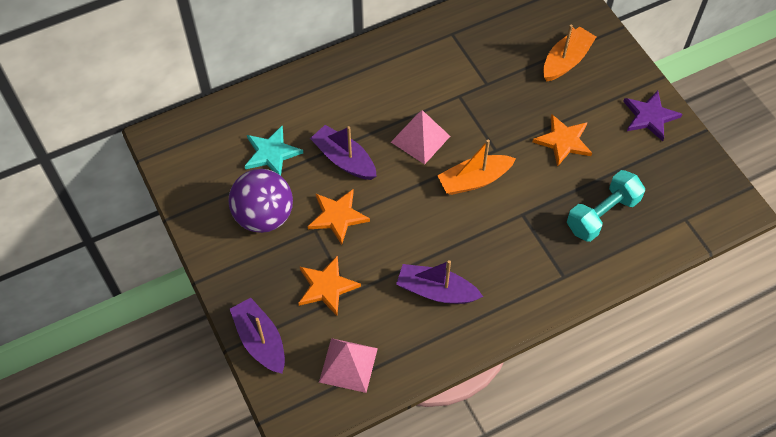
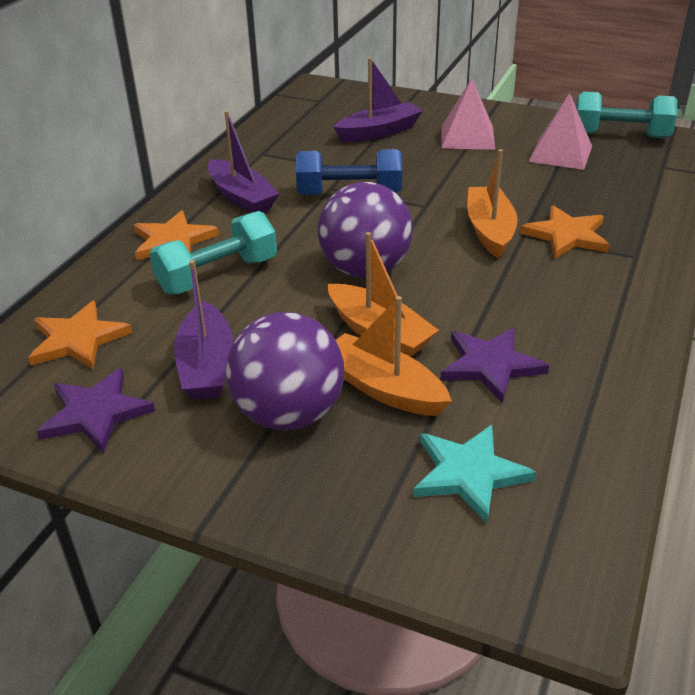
blue dumbbell: none = 0 -> [296,149,402,195] = 1
orange boat: [437,140,516,195] [543,25,596,81] = 2 -> [328,232,439,357] [336,296,452,416] [467,149,518,258] = 3
purple ball: [228,169,293,233] = 1 -> [226,312,344,430] [318,182,413,278] = 2
purple star: [623,90,682,141] = 1 -> [37,368,155,453] [440,328,549,403] = 2
turquoise dumbbell: [567,170,645,242] = 1 -> [149,211,277,294] [576,92,677,138] = 2

